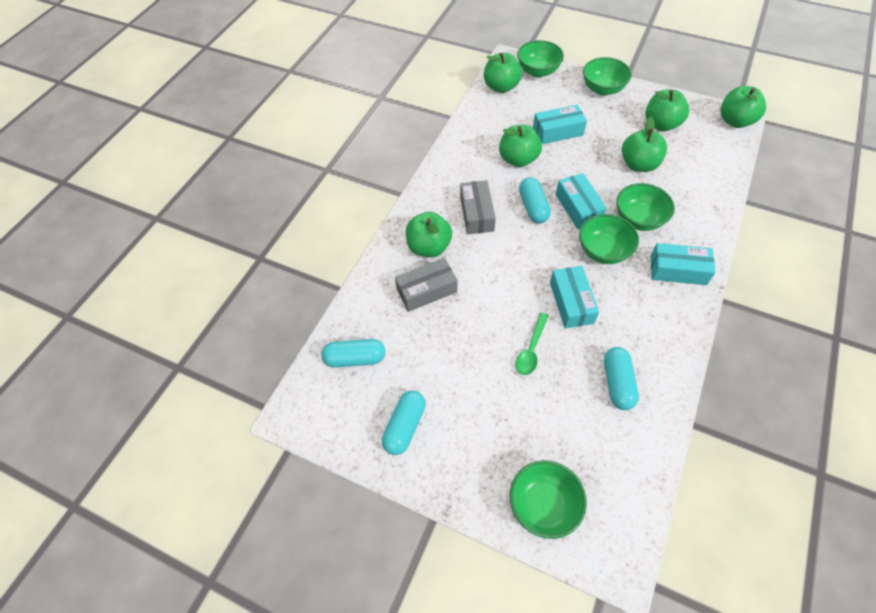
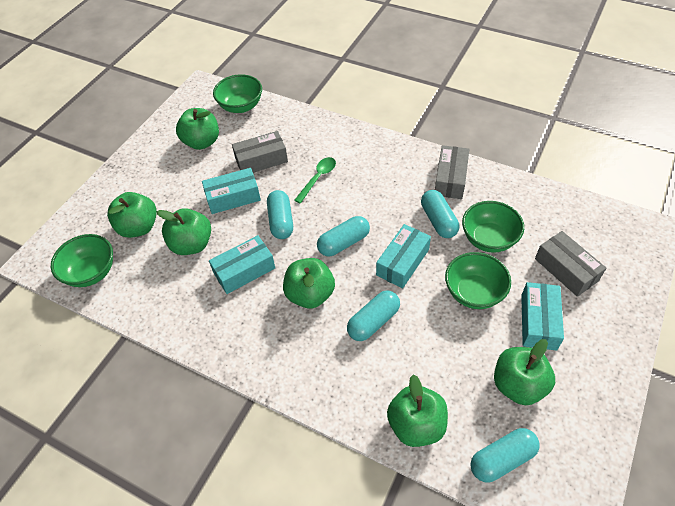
green bowl: [510,460,587,539] [517,40,564,77] [579,214,639,264] [583,57,632,95] [616,183,675,231] = 5 -> [51,234,113,287] [213,74,262,113] [445,252,511,309] [462,201,524,253] = 4
grey box: [395,258,457,312] [460,180,496,234] = 2 -> [232,131,288,173] [435,145,469,199] [535,231,606,297] = 3
turquoise capsule: [321,339,385,368] [382,390,426,455] [519,177,551,224] [604,347,639,410] = 4 -> [267,190,293,239] [317,216,370,256] [347,290,400,341] [421,190,459,238] [471,428,540,483] = 5

